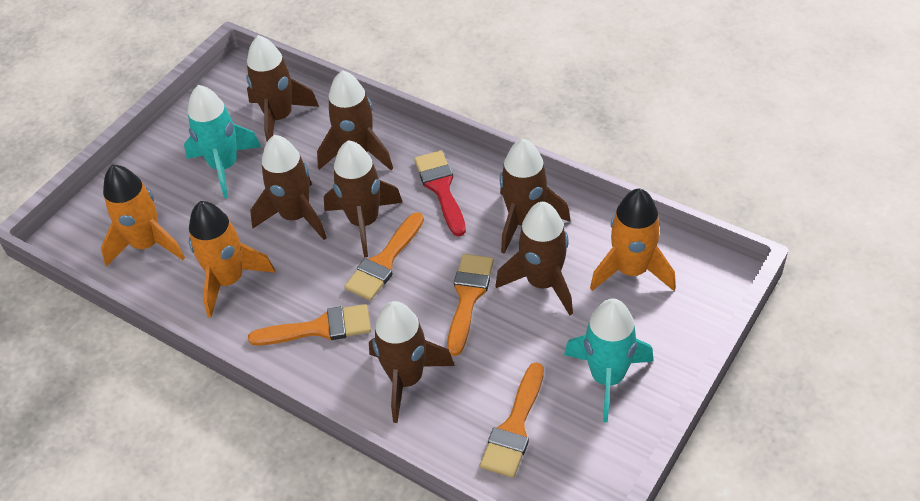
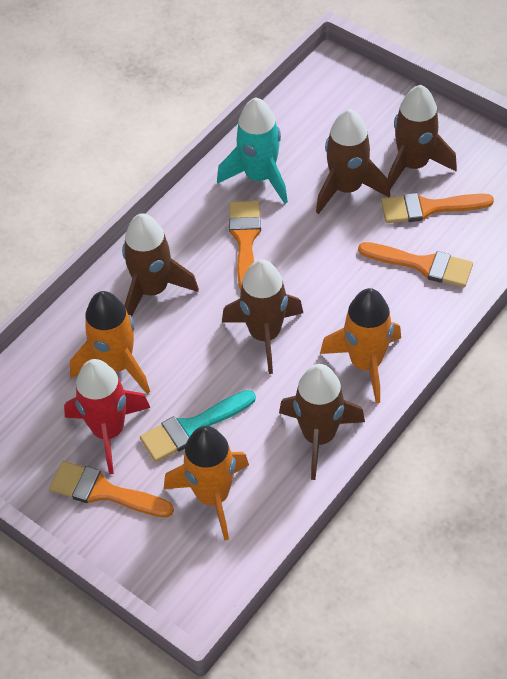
brown rocket: [246,35,319,141] [250,135,327,240] [317,70,393,170] [324,140,403,257] [369,301,455,423] [495,202,573,315] [499,139,571,254] = 7 -> [122,213,199,316] [222,259,303,374] [279,364,365,480] [316,109,390,214] [388,85,457,189] = 5
red brush: [414,150,466,236] = 1 -> none = 0
red rocket: none = 0 -> [64,359,150,474] = 1
turquoise brush: none = 0 -> [140,390,256,462] = 1
turquoise rocket: [184,85,261,198] [564,299,654,422] = 2 -> [217,98,288,204] = 1

